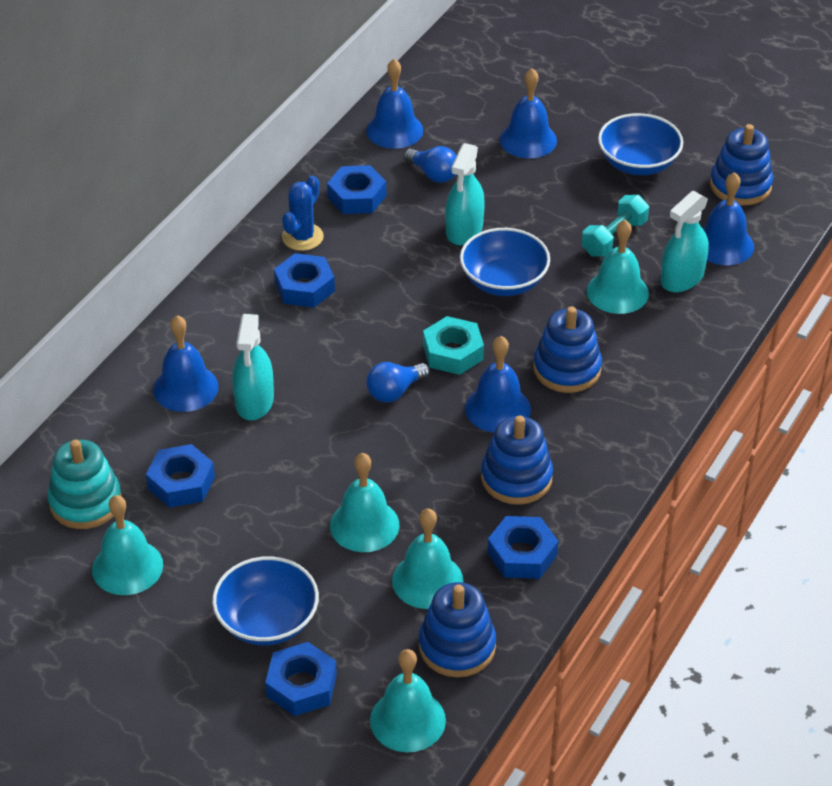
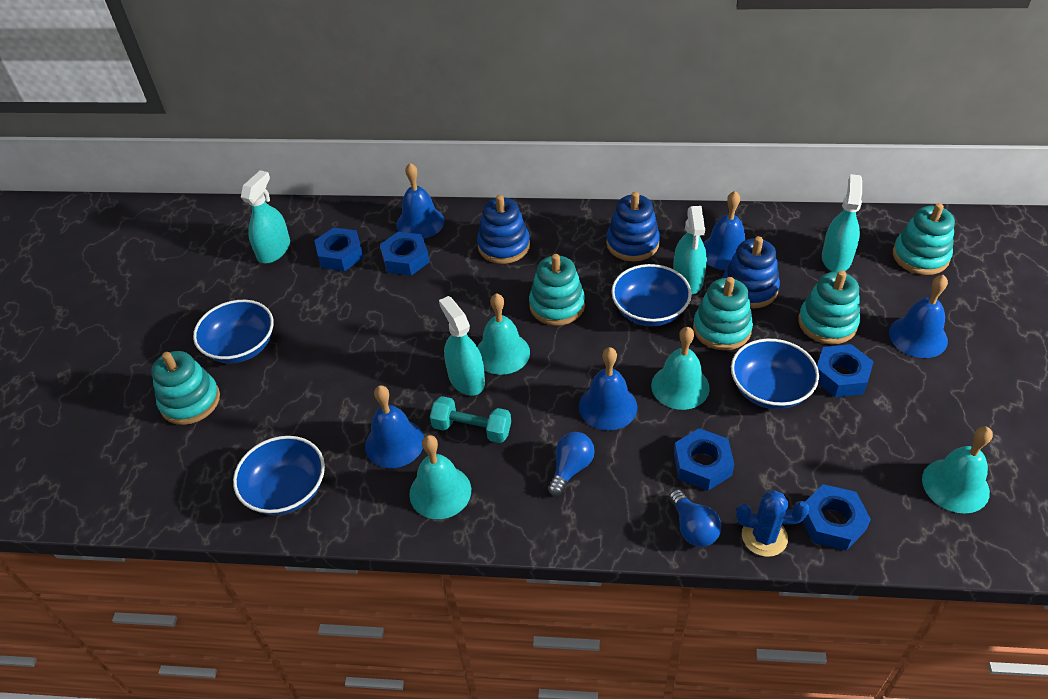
blue bowl: [212,556,319,646] [460,228,550,296] [598,113,683,175] = 3 -> [193,300,274,363] [233,436,325,515] [611,264,691,326] [731,339,819,409] = 4
blue stacking toy: [419,582,496,677] [481,415,553,505] [533,306,602,393] [710,124,773,205] = 4 -> [477,195,530,264] [606,192,660,262] [723,236,780,309] = 3
turquoise bell: [92,495,163,595] [330,453,399,552] [370,649,446,752] [392,509,463,609] [586,220,649,314] = 5 -> [409,435,471,519] [477,293,530,375] [651,327,710,410] [922,426,993,513] = 4
turquoise nut: [423,316,484,375] = 1 -> none = 0
turquoise spray bottle: [232,314,274,420] [445,143,485,245] [660,191,709,292] = 3 -> [241,170,290,264] [439,296,485,396] [673,206,707,295] [822,174,862,272] = 4
turquoise stacking toy: [48,440,122,529] = 1 -> [151,351,220,425] [529,254,585,326] [693,277,753,350] [798,270,860,344] [893,203,955,275] = 5

